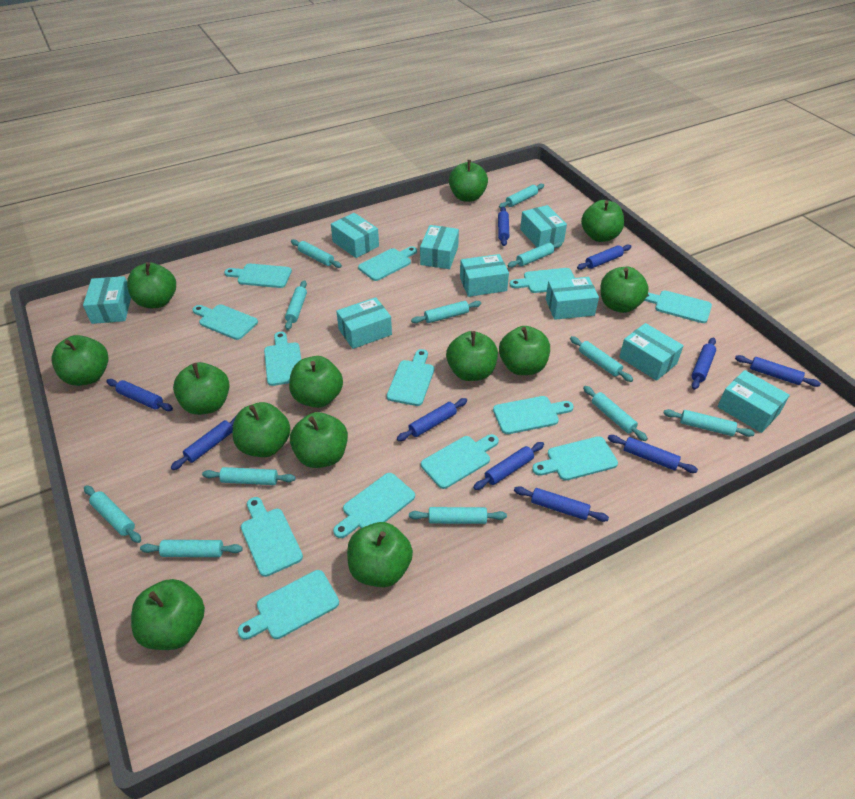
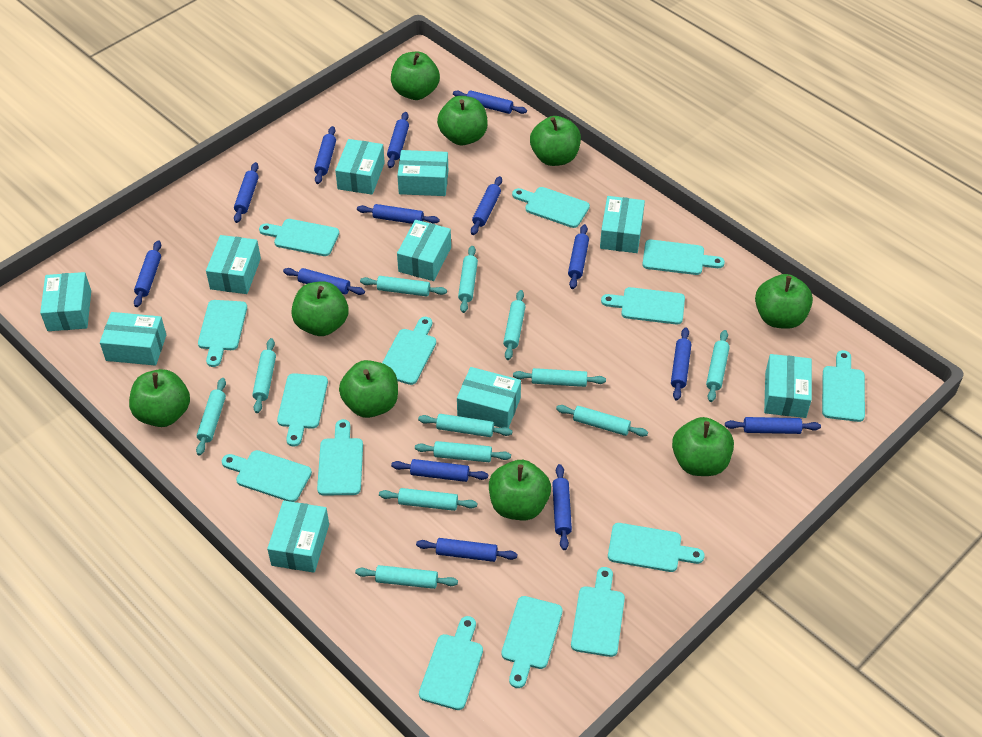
blue rolling pin: [106,379,173,411] [171,415,237,470] [397,398,467,441] [473,442,544,490] [498,207,509,246] [514,486,609,522] [577,245,631,270] [608,435,698,473] [691,337,716,390] [735,355,821,387] = 10 -> [134,240,161,307] [234,162,259,223] [283,268,365,295] [314,126,336,184] [357,204,440,224] [387,112,409,168] [391,459,488,482] [416,538,517,562] [453,90,527,114] [471,176,502,235] [552,464,572,550] [568,224,589,289] [671,327,691,401] [725,417,821,434] = 14
green apple: [51,335,109,386] [127,262,176,308] [131,579,205,650] [173,362,230,415] [232,402,291,457] [289,356,343,408] [290,412,348,468] [347,522,413,587] [446,331,498,381] [449,160,488,202] [499,326,550,375] [581,200,624,242] [600,267,649,313] = 13 -> [129,369,190,427] [291,281,348,336] [339,360,398,418] [391,52,440,100] [437,96,488,145] [489,460,551,520] [530,116,581,166] [672,417,734,476] [755,274,813,329] = 9
turquoise box: [83,276,131,324] [331,213,379,258] [336,297,392,349] [420,225,459,269] [460,254,509,297] [520,205,567,247] [546,277,599,320] [619,323,684,381] [717,370,790,433] = 9 -> [40,272,91,331] [100,312,166,366] [206,235,261,294] [267,501,329,573] [335,139,385,195] [397,150,448,196] [397,220,451,281] [457,367,521,428] [600,196,645,253] [764,354,812,418] = 10
turquoise cutting board: [193,304,258,340] [224,263,292,288] [238,570,339,640] [241,497,303,577] [264,332,301,386] [333,473,415,538] [358,246,417,281] [387,349,434,406] [421,434,499,489] [493,396,574,434] [510,268,575,293] [532,436,618,481] [644,291,712,323] = 13 -> [198,300,247,367] [222,450,312,502] [259,219,339,256] [277,373,328,447] [317,419,363,496] [382,317,436,385] [419,616,483,710] [501,596,563,688] [512,187,590,228] [571,567,625,657] [601,287,685,324] [608,523,705,572] [642,240,725,275] [822,350,865,422] = 14

